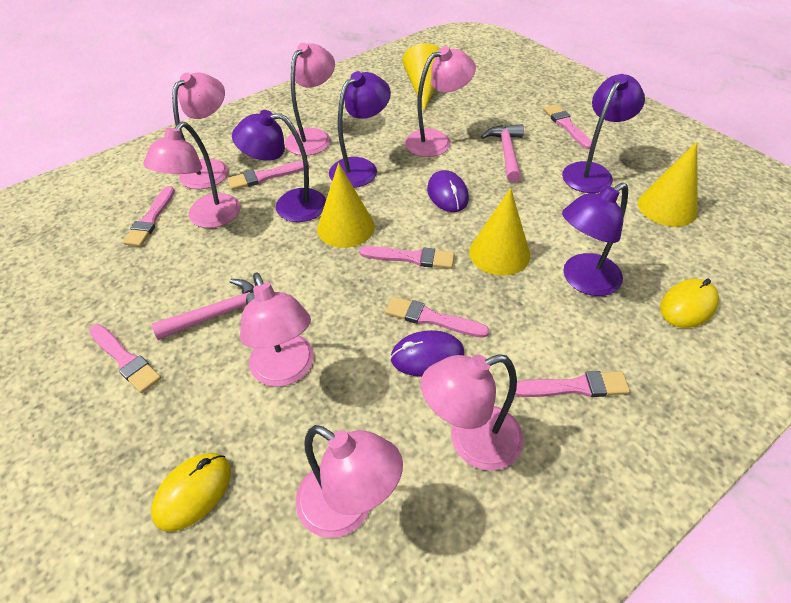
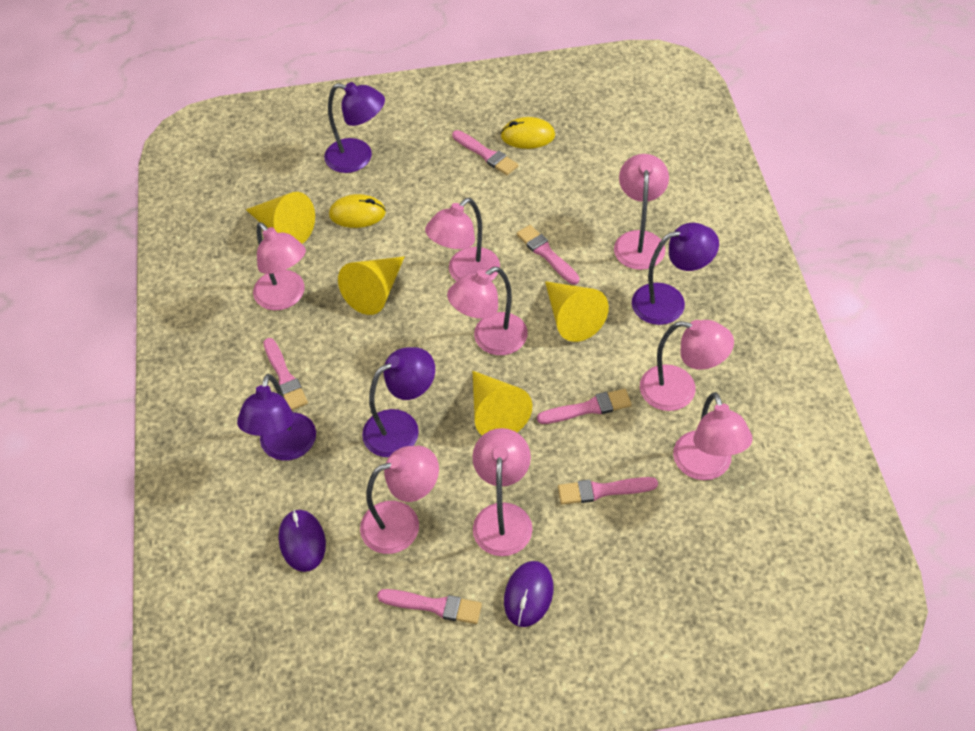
pink brush: [89,324,161,393] [123,186,175,247] [227,161,309,190] [359,246,454,269] [385,297,489,338] [515,371,630,397] [544,104,592,149] = 7 -> [263,338,308,410] [377,589,482,624] [452,130,518,175] [516,225,579,285] [537,389,632,424] [558,477,658,505] = 6
pink hammer: [151,279,254,340] [481,124,524,182] = 2 -> none = 0
pink lamp: [143,122,240,228] [172,72,228,189] [240,272,314,387] [285,43,335,156] [296,425,403,538] [405,46,476,157] [421,354,524,470] = 7 -> [253,222,306,310] [360,446,439,554] [425,198,500,281] [447,267,528,355] [472,428,532,556] [614,154,669,270] [640,320,734,411] [673,392,752,480] = 8

